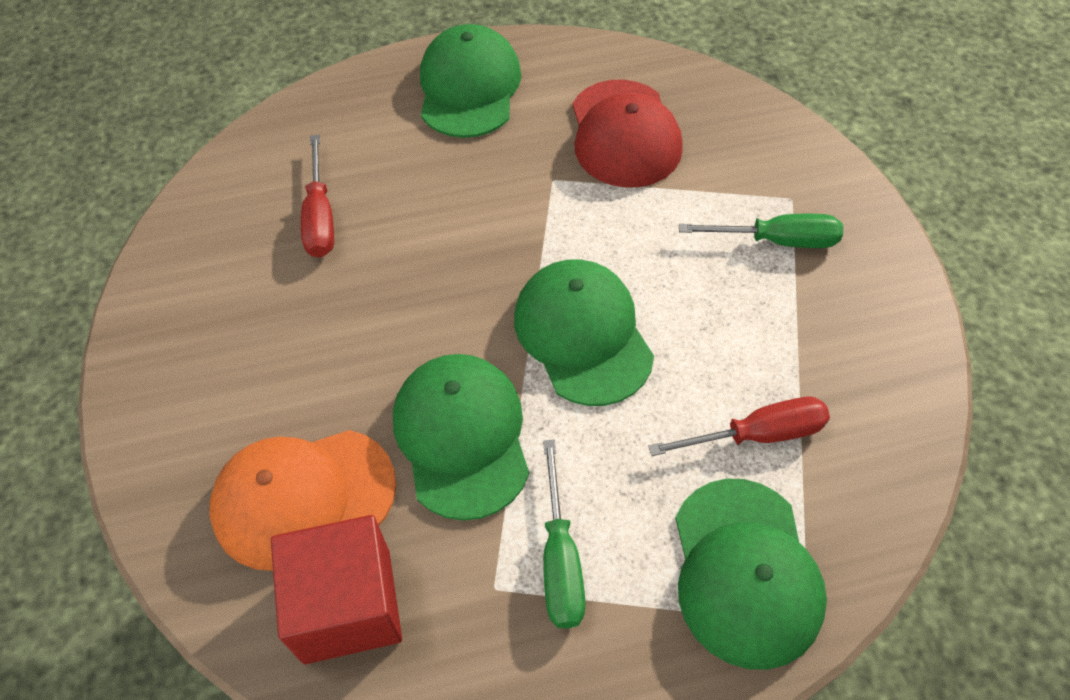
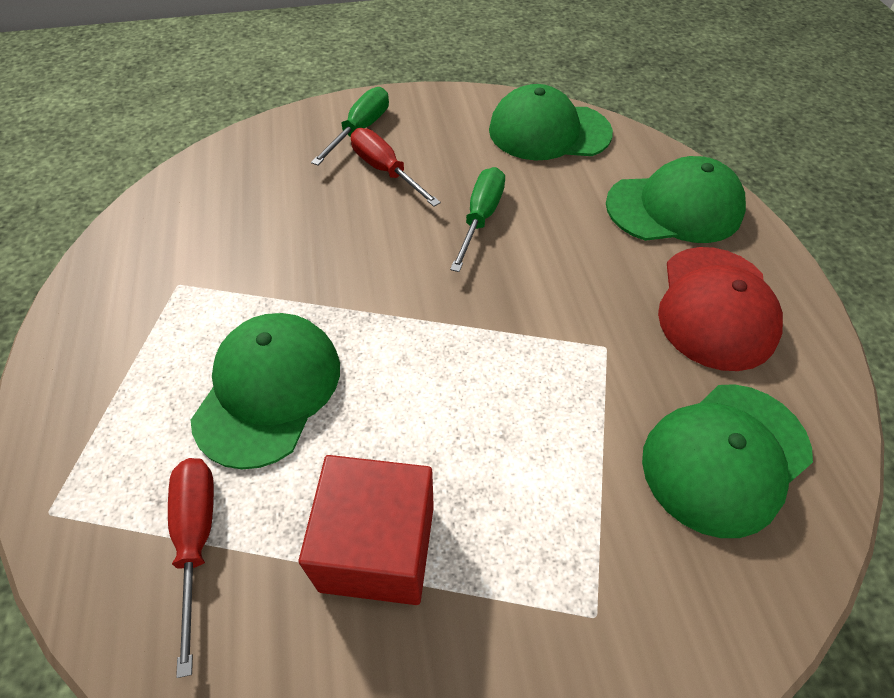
orange cap: [210,430,396,571] = 1 -> none = 0

